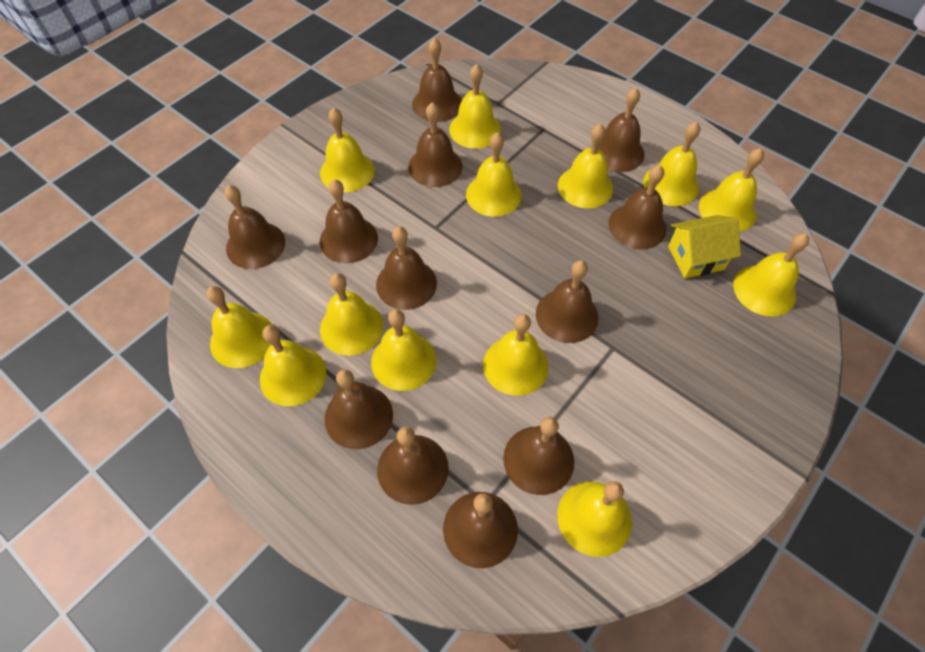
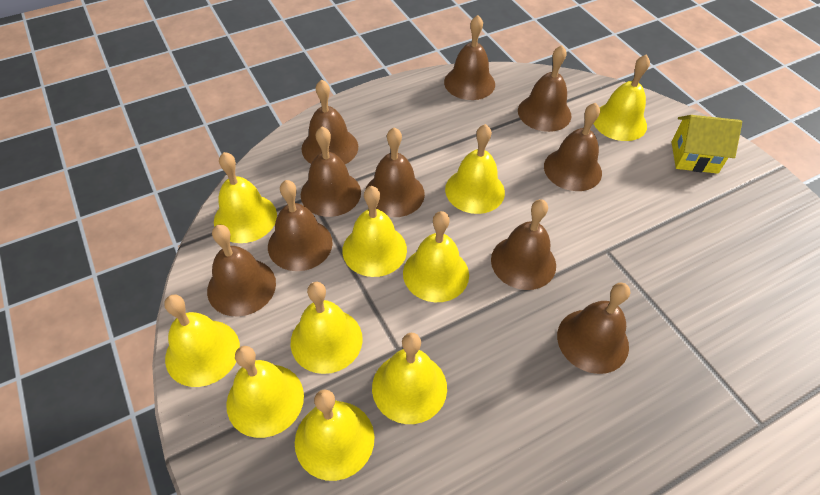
brown bell: [225,185,285,269] [320,179,378,263] [324,369,393,449] [376,226,437,310] [377,427,449,505] [408,103,462,187] [412,38,462,122] [443,492,518,568] [503,417,574,495] [536,260,599,343] [598,88,645,172] [609,165,666,249] = 12 -> [207,224,276,317] [268,180,333,271] [301,79,358,164] [301,127,361,217] [366,127,425,217] [444,15,495,100] [491,199,556,290] [518,45,571,132] [544,103,602,191] [557,283,630,374] = 10
yellow bell: [207,286,272,368] [260,325,326,406] [320,108,375,192] [320,273,383,356] [371,309,436,391] [449,64,501,149] [466,132,522,217] [483,314,549,396] [557,481,632,557] [558,124,613,208] [643,122,700,206] [699,148,764,232] [733,233,809,316] = 13 -> [164,294,240,387] [214,152,277,243] [226,346,304,438] [291,282,363,374] [295,389,374,481] [342,186,407,277] [372,333,447,424] [403,211,469,302] [445,124,505,214] [593,54,650,141] = 10

